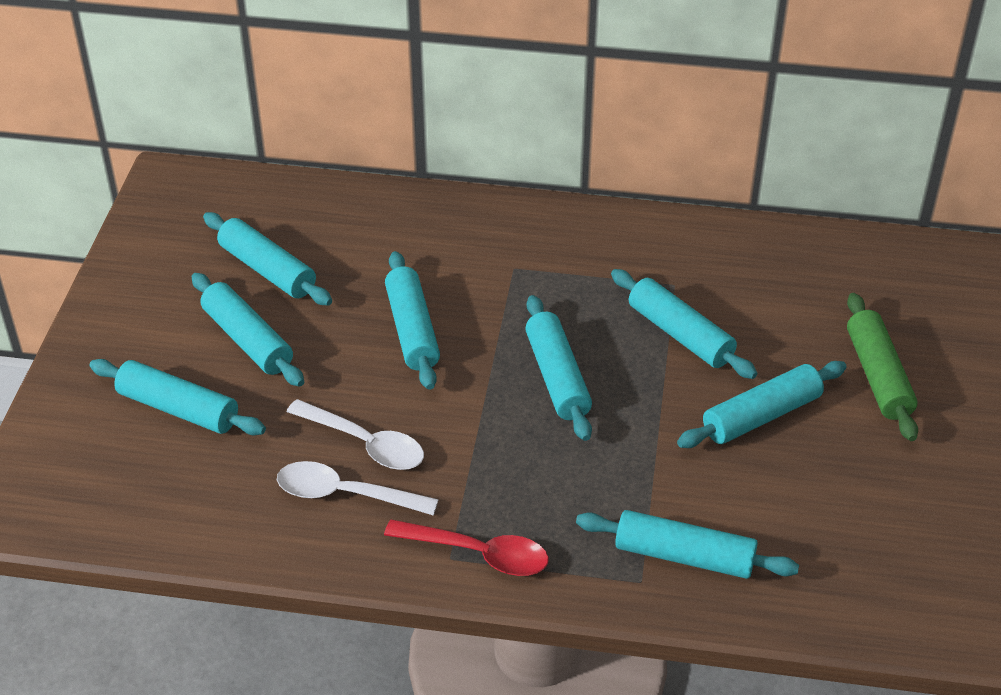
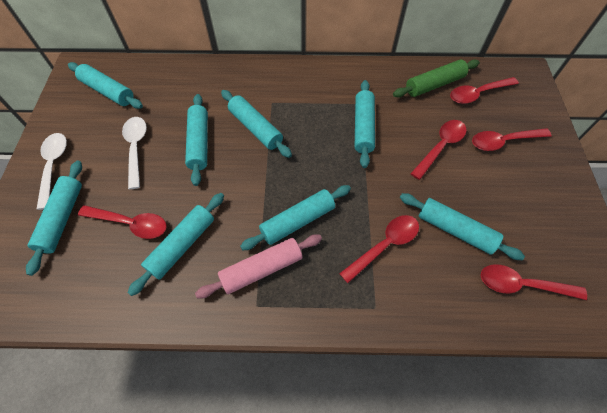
pink rolling pin: none = 0 -> [195,235,322,298] = 1
red spoon: [384,519,549,576] = 1 -> [78,205,167,239] [339,215,419,283] [410,120,467,180] [450,77,519,104] [472,128,552,151] [481,264,587,300] = 6

